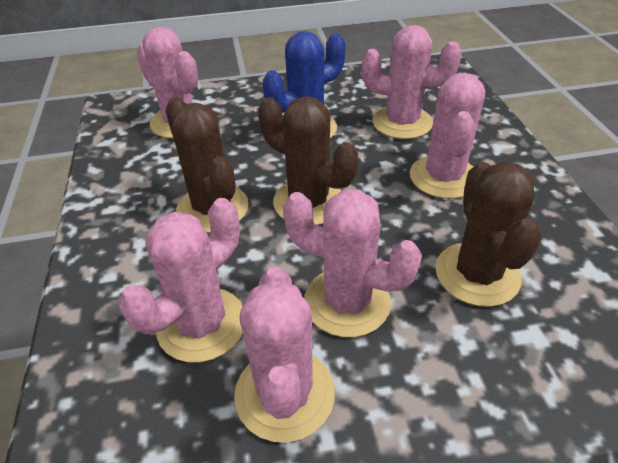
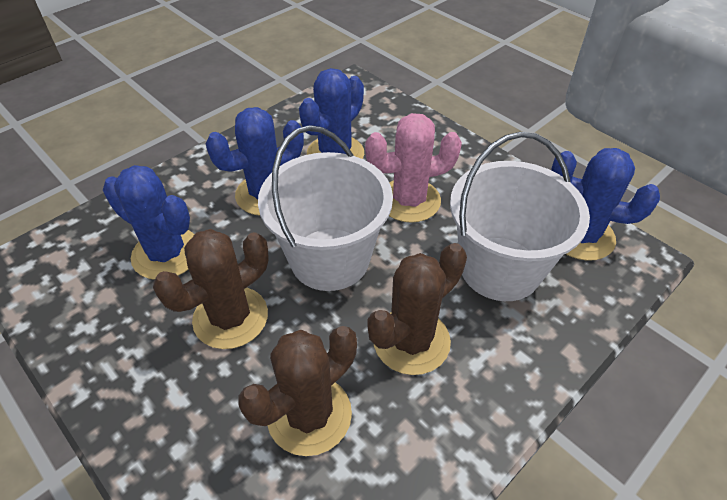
blue cactus: [263,31,345,139] = 1 -> [103,165,194,280] [206,107,304,216] [299,68,364,159] [551,148,660,261] = 4
pink cactus: [119,198,243,362] [137,27,198,139] [234,267,335,442] [283,190,422,337] [362,25,462,139] [410,72,485,199] = 6 -> [365,113,462,223] = 1
white bucket: none = 0 -> [258,125,393,291] [450,132,590,301] = 2

